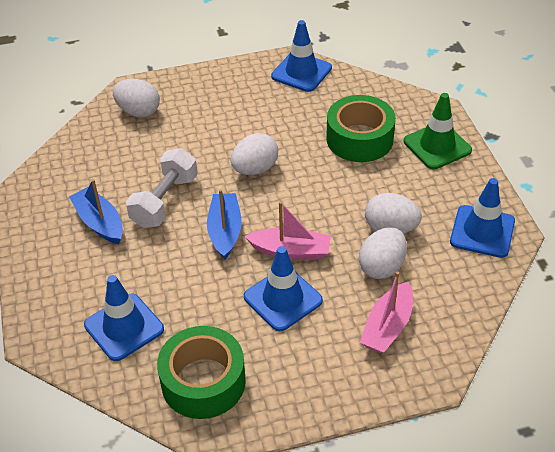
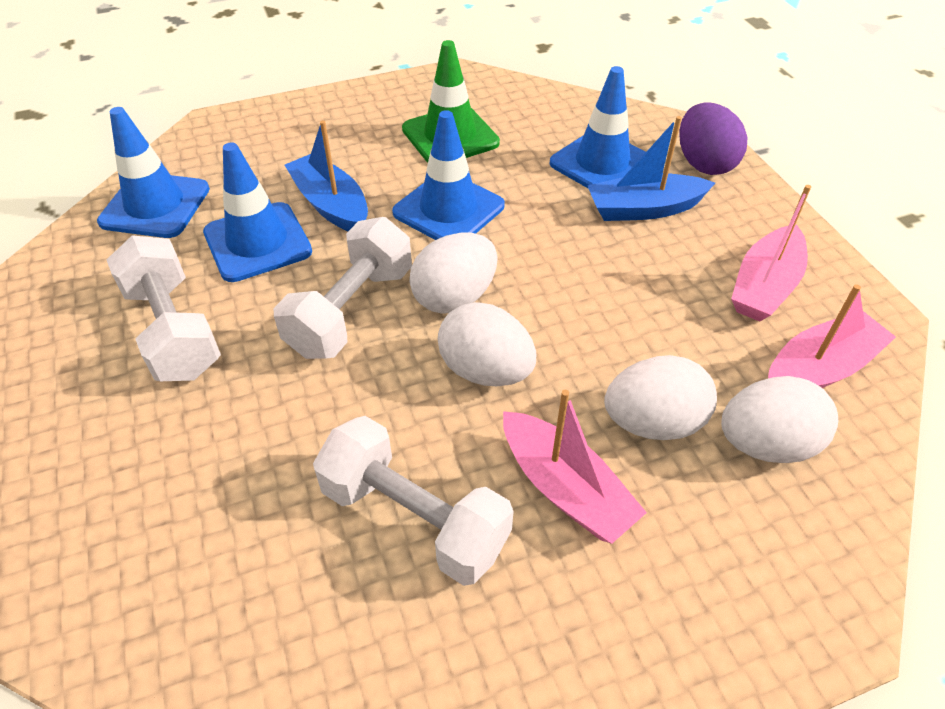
green tape: [157,326,246,419] [326,95,396,162] = 2 -> none = 0
pink boat: [245,201,331,260] [360,271,413,354] = 2 -> [503,390,647,544] [731,185,811,321] [768,284,896,388] = 3
purple egg: none = 0 -> [679,102,748,175] = 1
white dumbbell: [126,148,198,228] = 1 -> [106,235,221,381] [274,217,412,359] [313,416,514,586] = 3

